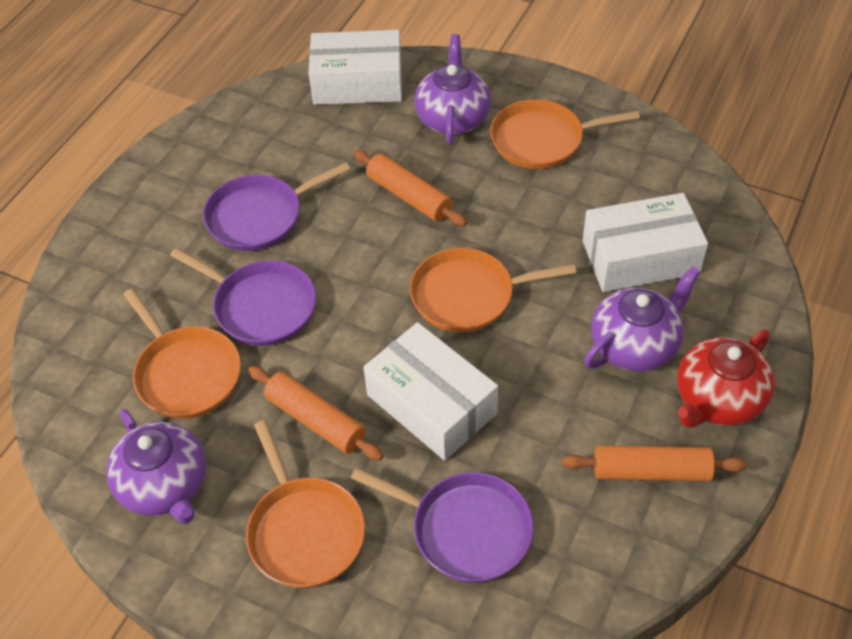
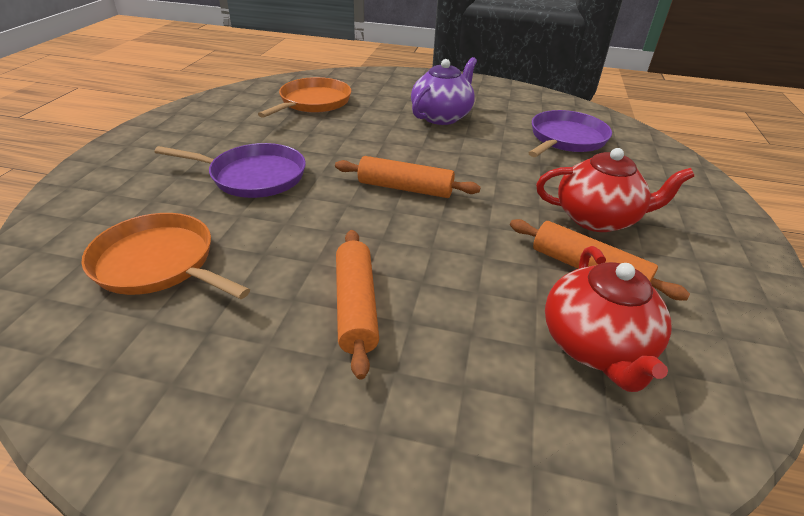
orange pan: [123,288,241,419] [246,420,365,588] [410,248,576,332] [490,99,640,169] = 4 -> [81,213,250,299] [258,77,351,118] = 2
purple pan: [170,248,316,346] [203,162,350,251] [351,468,534,583] = 3 -> [154,143,306,198] [529,110,612,157] = 2
purple teapot: [106,409,206,524] [414,34,491,144] [584,266,701,372] = 3 -> [411,57,477,125] = 1
red teapot: [677,330,774,428] = 1 -> [536,148,694,232] [545,246,672,392] = 2
white box: [309,30,402,105] [363,322,498,461] [582,193,708,292] = 3 -> none = 0

